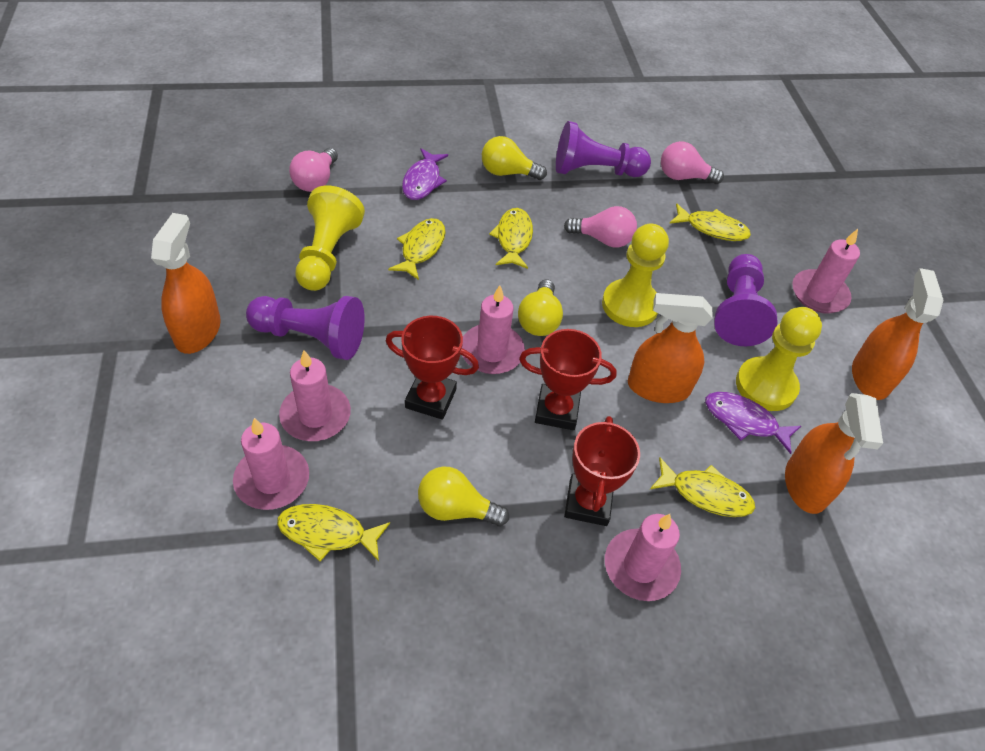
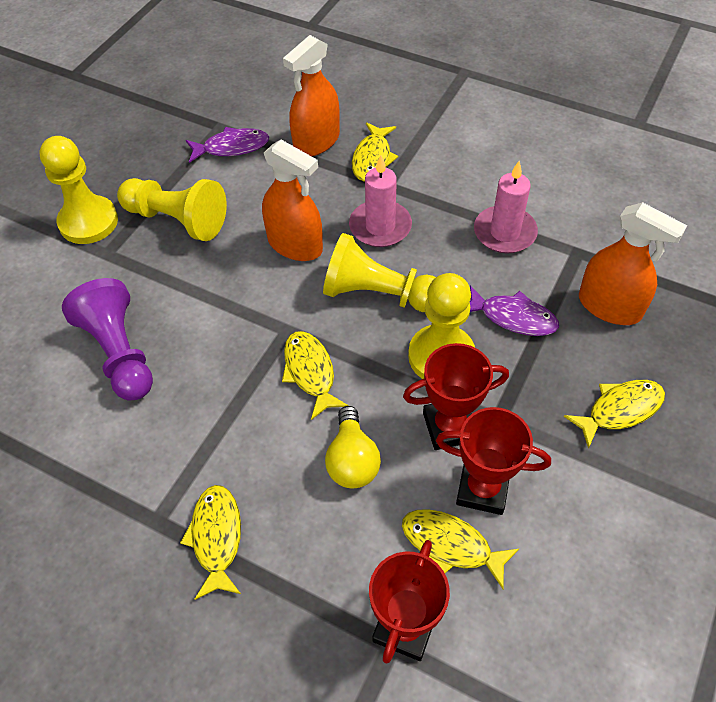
orange spray bottle: [151,213,221,354] [628,293,713,403] [785,393,883,514] [852,268,943,400] = 4 -> [262,140,323,261] [283,35,340,156] [579,202,687,325] = 3
pink candle: [233,418,309,510] [279,350,351,441] [462,285,525,374] [605,514,681,601] [792,229,860,313] = 5 -> [349,155,412,247] [474,161,538,253] = 2
pink light bulb: [289,148,338,192] [564,206,637,247] [661,141,724,184] = 3 -> none = 0
purple pawn: [246,296,365,360] [556,121,651,177] [714,254,778,346] = 3 -> [62,278,153,400] = 1
yellow light bulb: [418,466,509,526] [482,136,547,180] [518,279,563,336] = 3 -> [325,406,381,488] = 1
yellow pawn: [295,186,365,291] [602,223,669,327] [736,307,822,411] = 3 -> [40,136,118,244] [117,178,227,241] [323,233,436,312] [408,273,475,379] = 4

